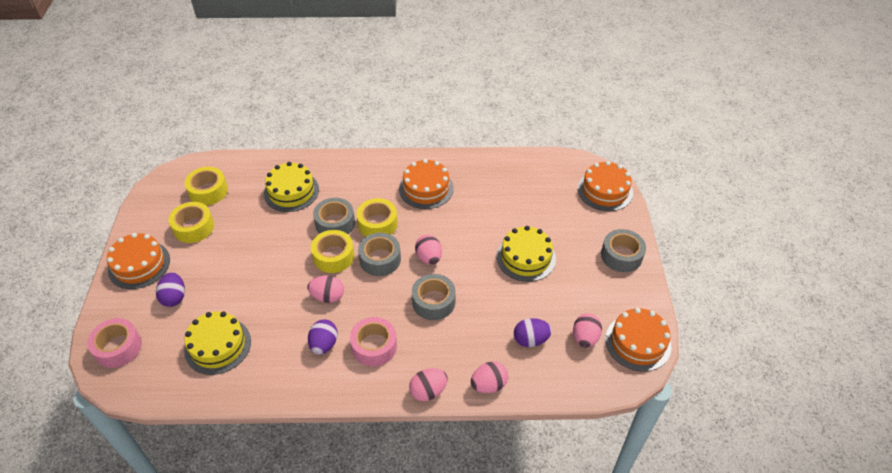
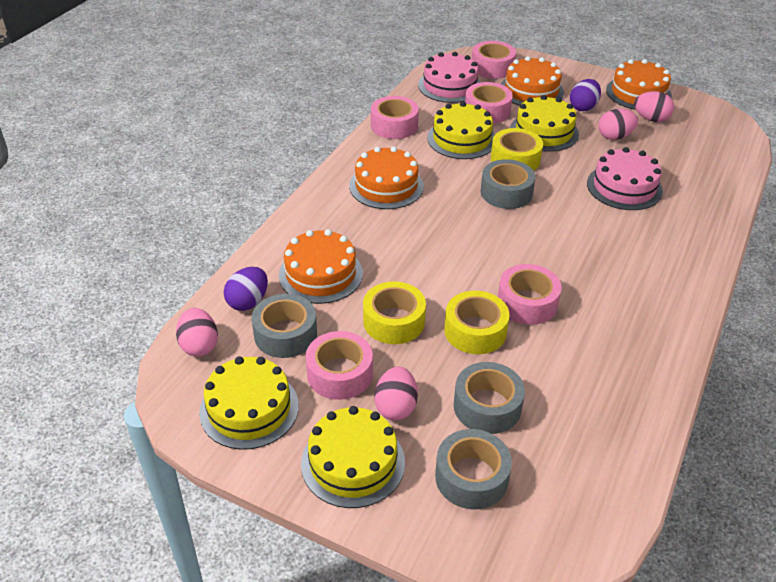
pink cake: none = 0 -> [418,52,481,103] [587,147,663,210] = 2
pink egg: [307,275,344,303] [409,368,448,401] [415,235,442,265] [471,361,508,393] [573,313,602,348] = 5 -> [176,308,218,357] [374,367,418,421] [598,109,638,140] [634,91,674,122] = 4
pink tape: [87,318,142,368] [350,317,397,367] = 2 -> [306,331,373,400] [371,96,419,139] [465,82,513,124] [472,41,516,79] [498,264,562,325] = 5
purple egg: [156,273,185,307] [308,319,338,355] [514,318,552,347] = 3 -> [224,267,268,311] [570,79,601,111] = 2
yellow cake: [184,311,251,375] [264,162,319,212] [497,226,556,282] = 3 -> [199,356,299,450] [301,406,405,508] [427,102,495,159] [510,95,579,152] = 4
yellow tape: [168,202,214,243] [185,167,228,206] [311,230,354,273] [357,198,398,237] = 4 -> [363,282,426,344] [444,291,510,354] [491,128,543,171] = 3

